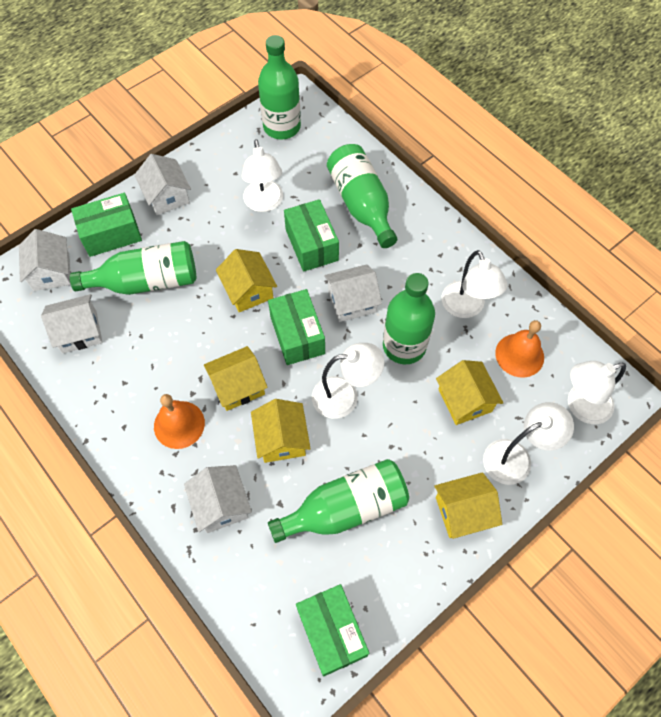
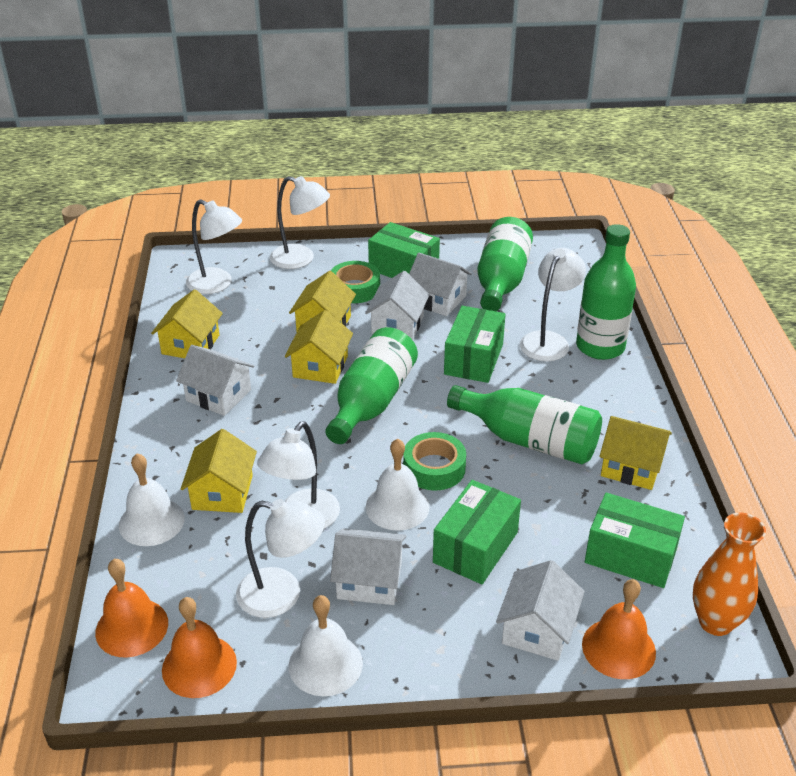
green bottle: [70,241,196,295] [258,35,301,140] [268,459,409,543] [327,144,397,248] [383,273,435,364] = 5 -> [325,327,418,444] [447,385,602,464] [477,217,533,311] [576,224,636,360] = 4
green tape: none = 0 -> [331,261,380,303] [403,432,466,491] = 2
orange bell: [154,394,205,449] [495,320,544,377] = 2 -> [95,559,168,658] [162,597,237,698] [582,579,656,679] = 3
orange vase: none = 0 -> [693,513,766,636] = 1
white bell: none = 0 -> [119,453,185,546] [289,595,363,696] [366,438,430,531] = 3

